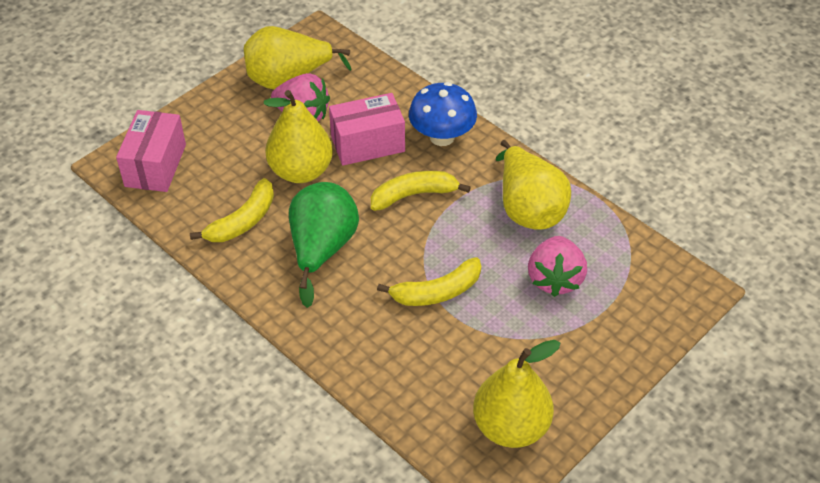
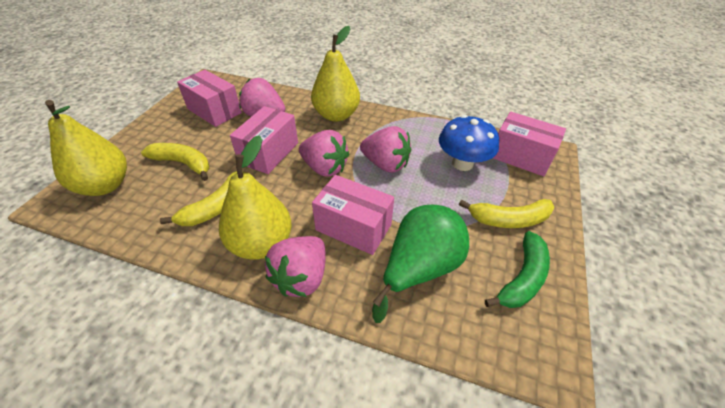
green banana: none = 0 -> [485,231,550,308] = 1
pink box: [116,110,186,192] [329,93,405,166] = 2 -> [177,70,242,127] [230,106,298,174] [312,175,394,255] [493,112,566,176] = 4
pink strawberry: [271,73,330,121] [528,236,587,297] = 2 -> [239,78,285,117] [265,236,326,297] [299,130,349,177] [360,126,411,173] = 4
yellow pear: [243,26,352,89] [264,90,333,183] [473,340,560,448] [496,140,571,230] = 4 -> [45,100,127,196] [219,135,292,260] [311,26,360,122] = 3

